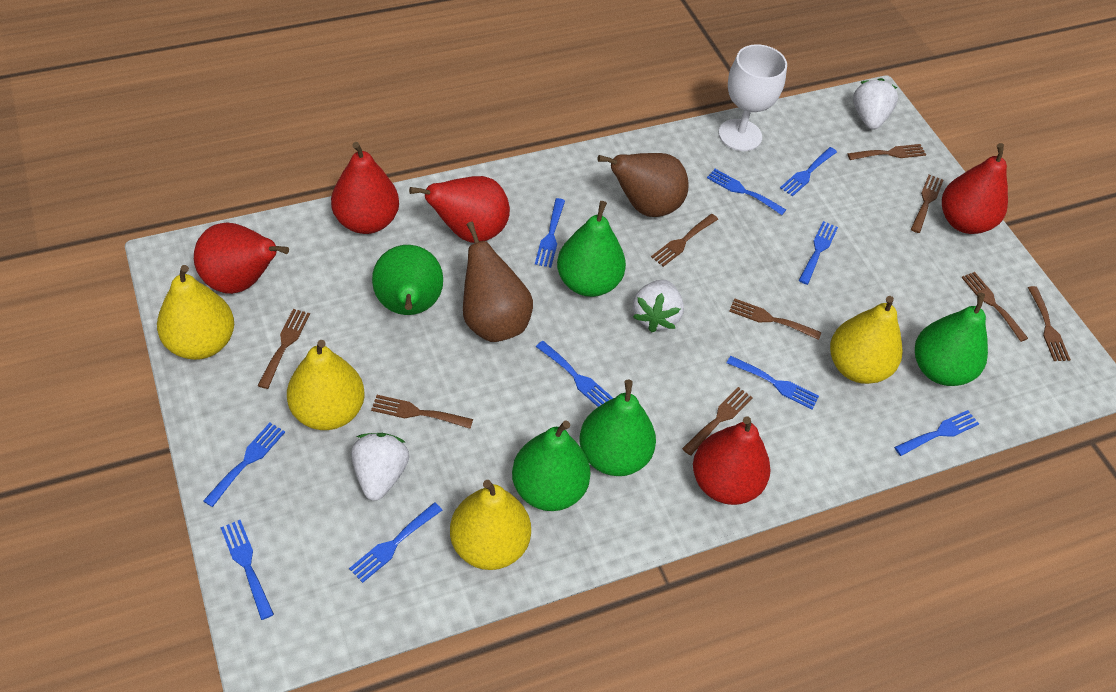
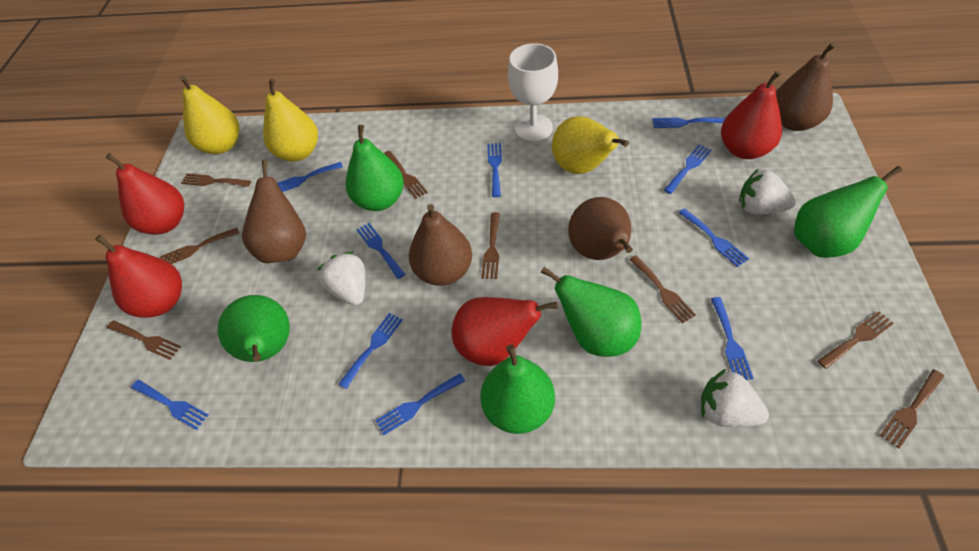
brown fork: [258,309,310,389] [371,395,473,429] [651,214,718,267] [682,387,753,456] [729,298,821,340] [847,144,926,160] [911,175,943,233] [961,272,1028,342] [1028,286,1071,361] = 9 -> [107,320,181,360] [160,228,239,264] [181,174,251,187] [384,150,428,199] [481,212,500,279] [629,255,696,323] [817,311,894,369] [880,369,944,449] = 8
brown pear: [463,222,533,342] [597,153,688,217] = 2 -> [242,160,306,263] [409,204,472,286] [568,197,633,260] [776,43,836,131] = 4
red pear: [194,223,289,294] [331,142,399,234] [409,176,510,243] [693,416,771,505] [942,143,1008,234] = 5 -> [95,235,182,318] [106,153,184,234] [451,297,558,366] [721,71,782,159] = 4
yellow pear: [157,265,234,360] [287,340,365,430] [450,480,531,570] [830,296,903,384] = 4 -> [180,75,239,154] [263,78,318,162] [552,116,629,174] = 3

